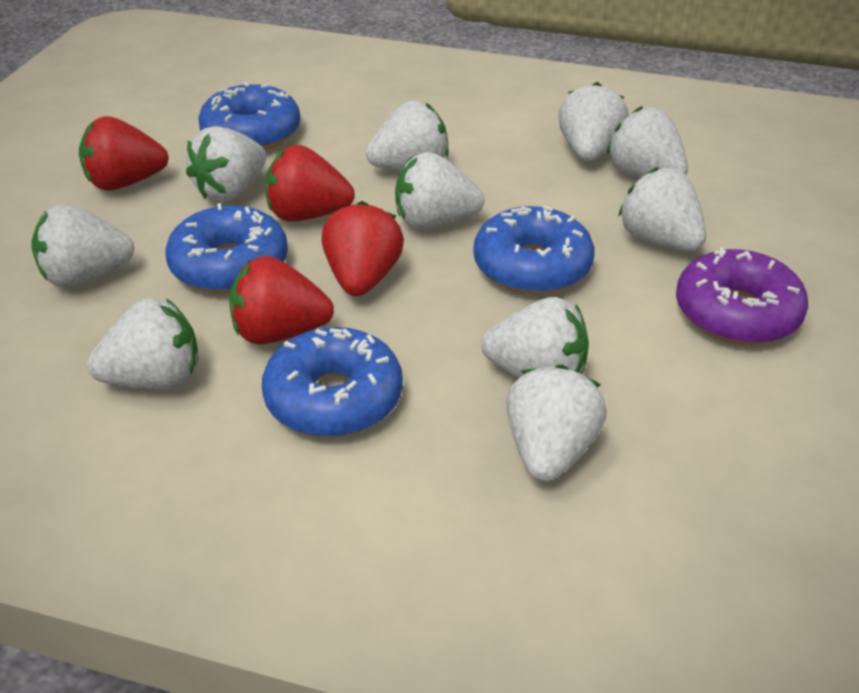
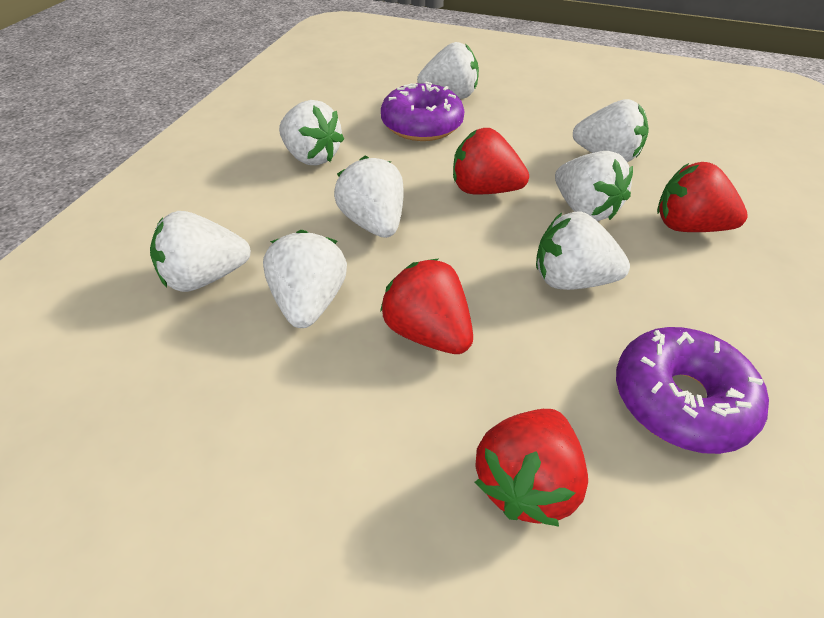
blue donut: [165,203,288,293] [198,82,300,150] [262,327,403,437] [473,205,594,294] = 4 -> none = 0
purple donut: [676,247,808,345] = 1 -> [381,81,464,141] [616,327,769,454] = 2
white strawberry: [31,204,135,288] [87,298,198,389] [186,126,266,202] [366,101,449,171] [395,152,484,230] [481,297,589,378] [506,365,607,482] [558,82,628,161] [607,106,688,178] [618,167,706,251] = 10 -> [150,211,251,292] [263,230,347,328] [279,100,344,166] [334,156,404,238] [417,42,479,99] [536,212,630,290] [555,151,633,221] [573,99,649,162] = 8

